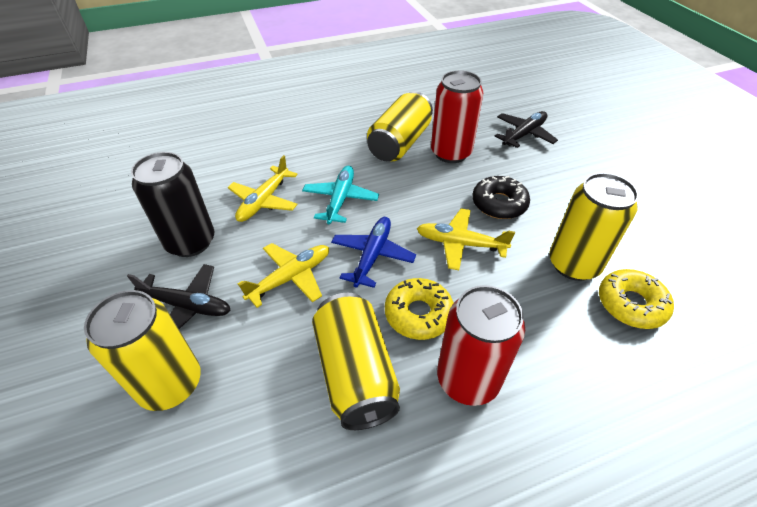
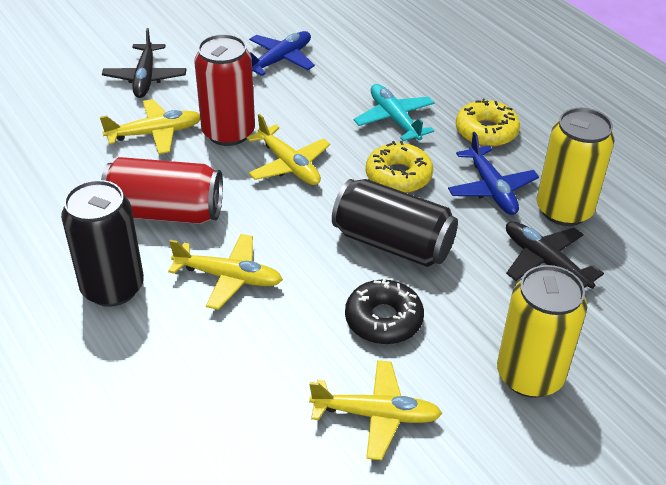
black can: [131,152,214,257] = 1 -> [61,180,144,307] [332,179,458,267] = 2
blue plane: [331,217,416,288] = 1 -> [249,31,315,76] [448,132,539,215] = 2
yellow can: [84,290,201,411] [312,293,400,430] [367,92,433,161] [549,173,639,281] = 4 -> [497,265,587,398] [537,108,615,226] = 2
yellow plane: [228,155,298,222] [238,243,329,308] [417,208,515,270] = 3 -> [100,99,200,154] [168,234,283,310] [247,114,330,185] [309,360,442,460] = 4

